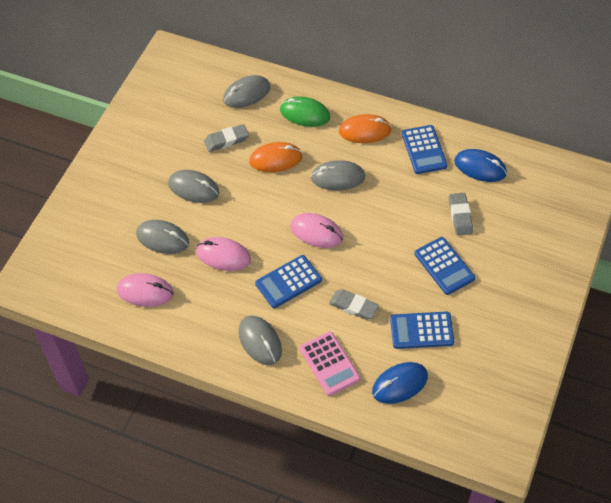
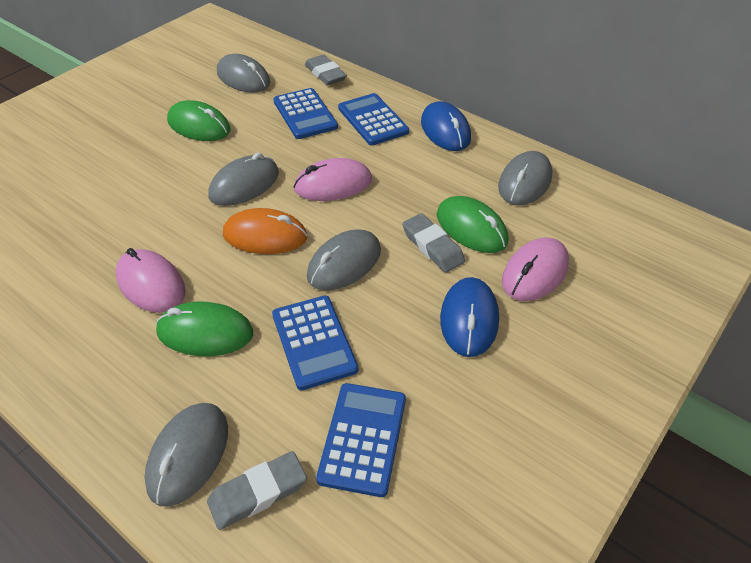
green mouse: [280,96,330,127] = 1 -> [156,301,253,356] [167,100,231,141] [437,196,508,253] = 3
orange mouse: [249,142,302,172] [339,114,392,143] = 2 -> [223,208,307,254] = 1
pink calculator: [300,332,360,396] = 1 -> none = 0

